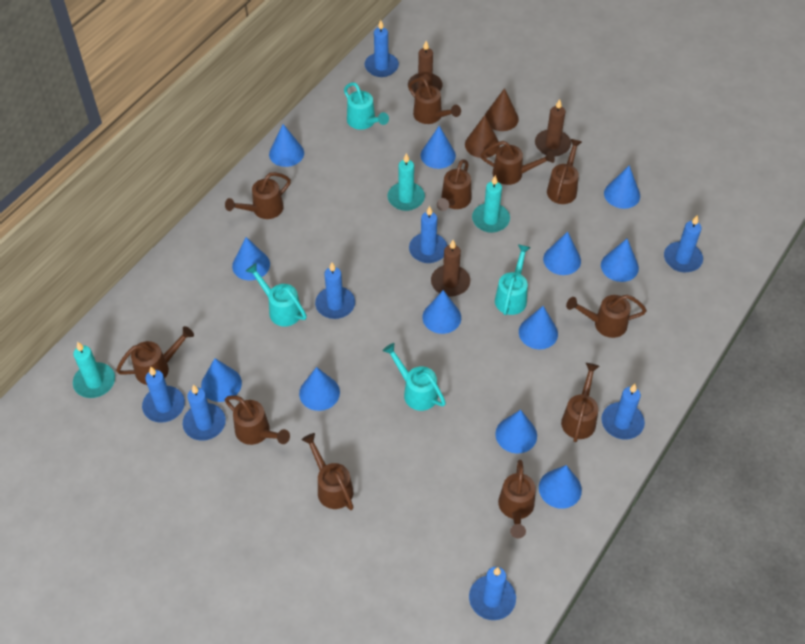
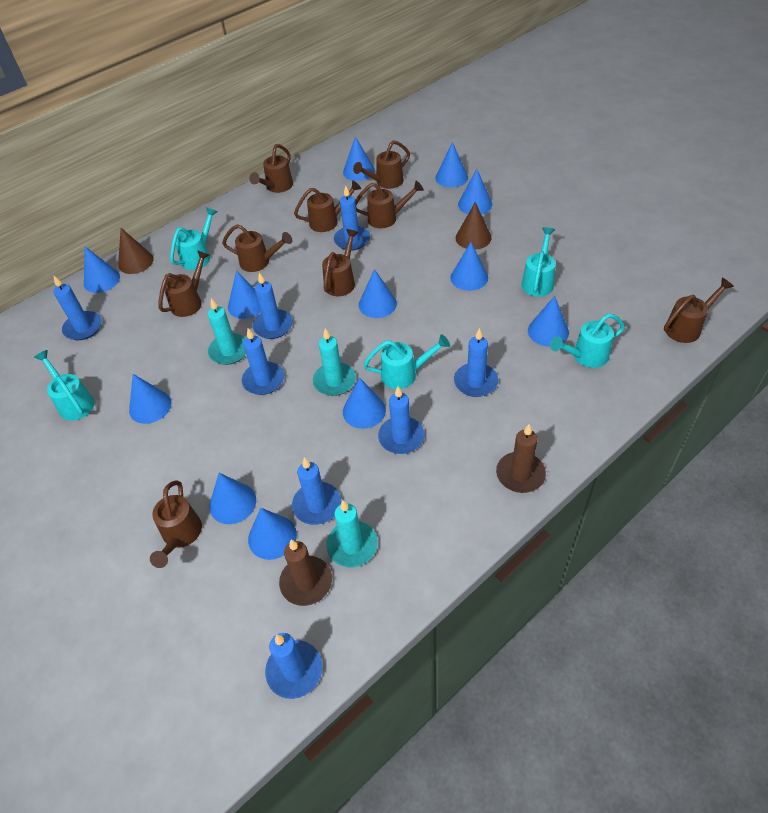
brown candle: [408,41,443,93] [431,240,470,297] [535,99,571,157] = 3 -> [279,539,332,606] [496,424,546,493] = 2
brown watering can: [116,326,194,385] [225,172,291,219] [225,395,290,445] [302,433,353,510] [408,78,461,124] [437,159,471,211] [481,141,555,185] [498,460,536,538] [547,139,582,204] [561,363,600,442] [566,295,647,338] = 11 -> [150,480,202,568] [158,250,209,317] [222,224,292,272] [249,144,293,193] [294,180,361,232] [322,229,359,296] [353,140,410,189] [355,181,424,228] [664,278,734,343] = 9
turquoise watering can: [246,263,307,326] [344,82,389,130] [383,343,446,411] [495,244,531,315] = 4 -> [34,350,94,421] [170,207,217,270] [363,334,450,389] [521,227,556,297] [550,314,625,368] = 5

